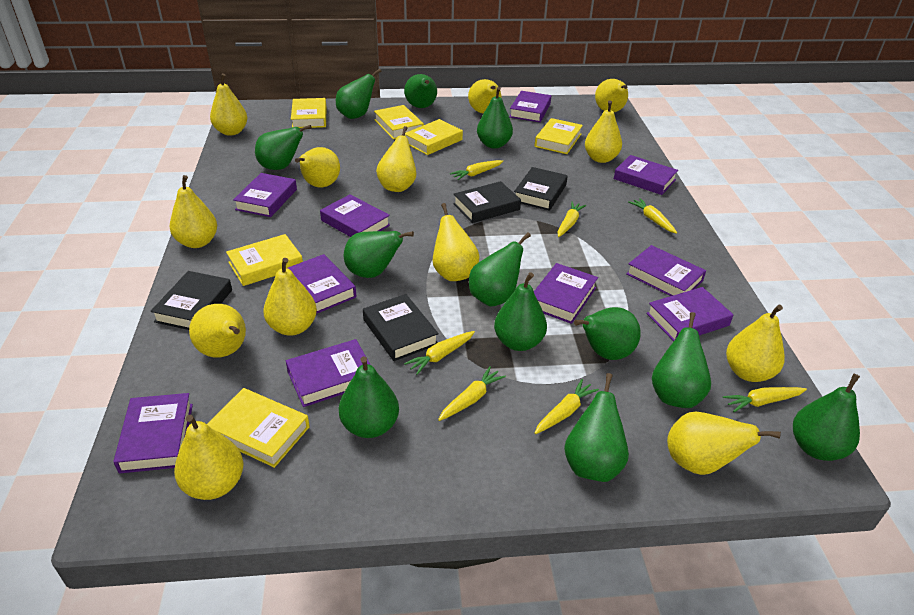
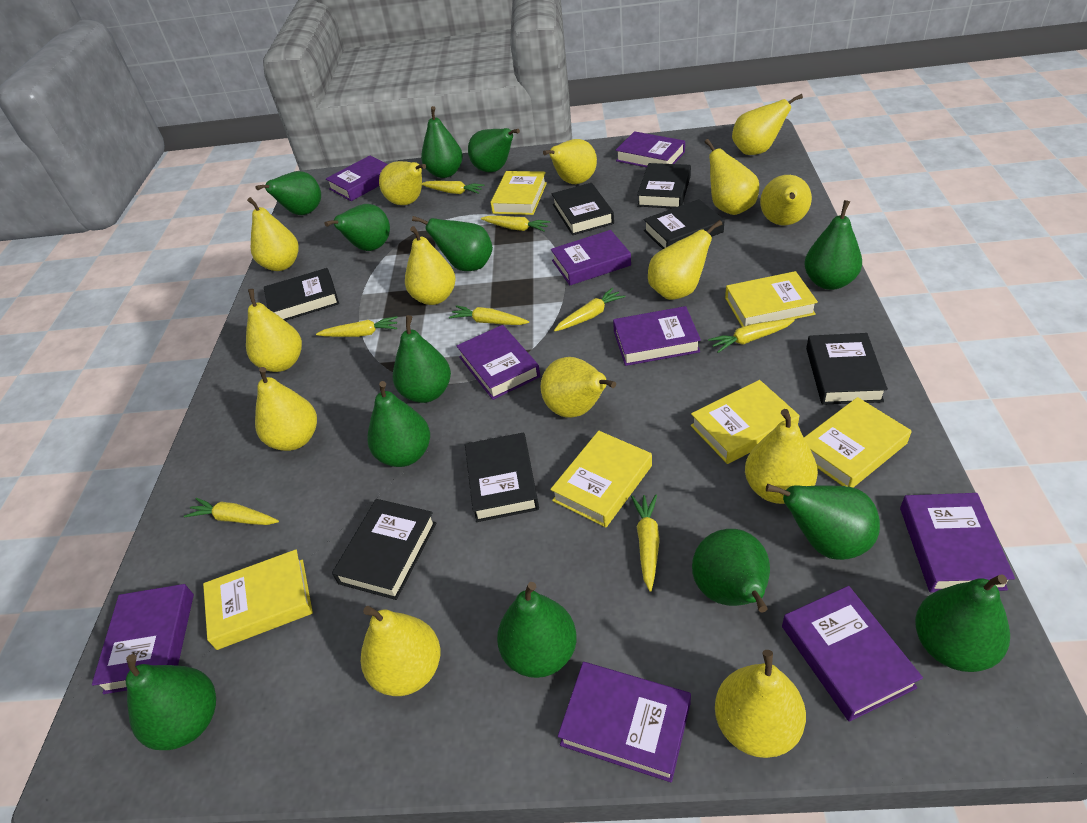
black book: [151,271,232,330] [363,294,439,361] [453,181,521,223] [514,167,568,211] = 4 -> [264,268,339,321] [332,499,436,600] [465,433,539,522] [552,183,614,235] [637,163,691,209] [644,199,725,249] [806,333,888,405] = 7
green pear: [255,125,312,170] [336,69,381,119] [339,356,399,438] [344,231,414,278] [404,74,437,108] [469,232,531,307] [477,87,513,149] [494,272,547,351] [564,373,629,482] [574,307,641,360] [652,312,711,408] [793,373,860,461] = 12 -> [126,654,216,750] [256,171,321,215] [324,204,390,251] [367,381,430,467] [393,315,451,403] [412,216,493,271] [421,106,463,178] [468,128,520,172] [497,582,577,678] [692,529,770,613] [766,484,880,560] [804,200,862,290] [915,574,1010,672] = 13
purple book: [113,393,193,474] [233,173,297,217] [286,339,371,407] [288,254,356,314] [320,194,390,237] [509,91,551,122] [534,263,598,324] [614,155,678,195] [626,245,706,296] [646,287,733,341] = 10 -> [92,584,194,694] [326,156,388,201] [457,325,540,400] [551,230,631,285] [558,662,691,783] [613,306,701,366] [616,131,685,167] [782,586,923,722] [900,493,1015,592] = 9
yellow carrot: [404,331,475,375] [438,366,506,421] [450,160,503,180] [535,379,599,434] [558,202,586,237] [628,198,677,234] [723,387,807,412] = 7 -> [184,498,279,525] [316,316,398,337] [422,181,484,194] [449,305,529,325] [481,216,550,232] [554,288,625,331] [631,495,660,591] [708,319,795,353] = 8
yellow pear: [170,175,217,248] [174,415,244,500] [189,304,246,358] [210,73,247,136] [263,258,317,336] [295,147,340,188] [376,126,416,192] [433,203,480,281] [468,79,501,114] [585,100,622,163] [595,79,628,112] [667,412,781,475] [726,305,785,382] = 13 -> [246,289,302,372] [247,197,299,271] [255,367,317,451] [361,606,440,696] [379,161,426,205] [405,226,456,305] [540,357,616,418] [543,139,597,184] [648,220,722,300] [705,139,759,215] [715,650,806,758] [732,94,803,155] [745,409,818,504] [760,175,812,225] = 14

